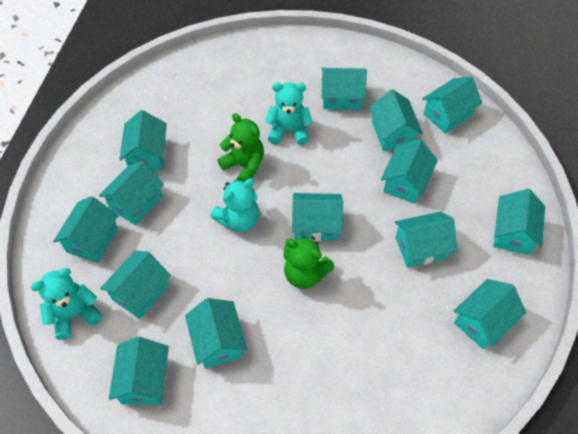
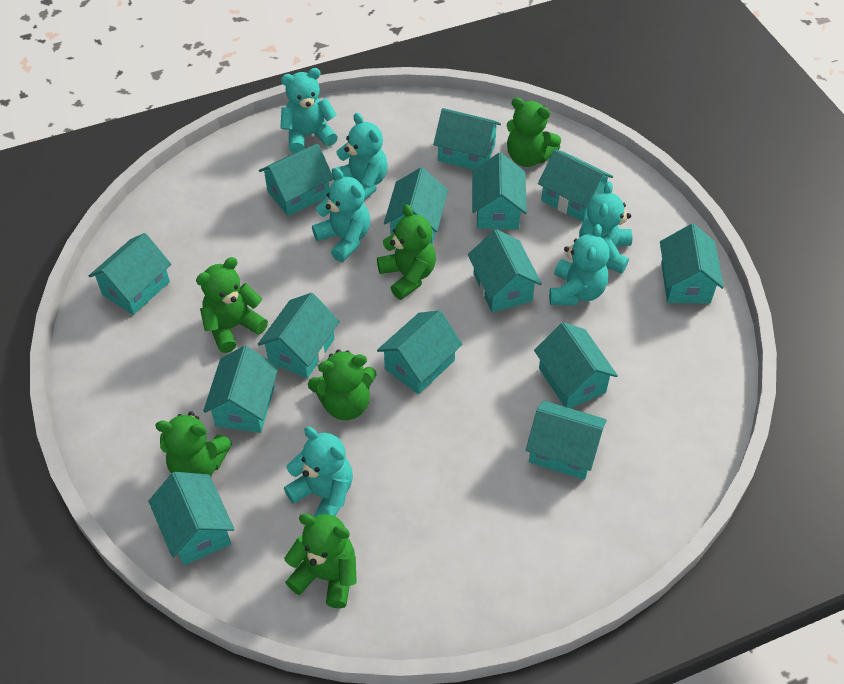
green teddy bear: [217,113,264,182] [283,236,334,289] = 2 -> [155,411,232,476] [196,257,268,353] [284,514,357,608] [308,350,376,420] [377,204,436,300] [507,98,561,167] = 6
turquoise teddy bear: [31,268,102,340] [210,178,259,232] [265,83,313,145] = 3 -> [280,68,338,153] [284,427,353,517] [312,168,370,262] [332,113,388,200] [549,224,610,306] [579,181,632,274] = 6

